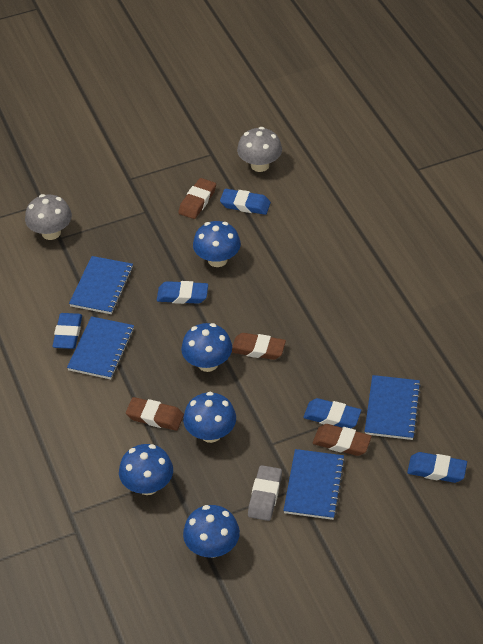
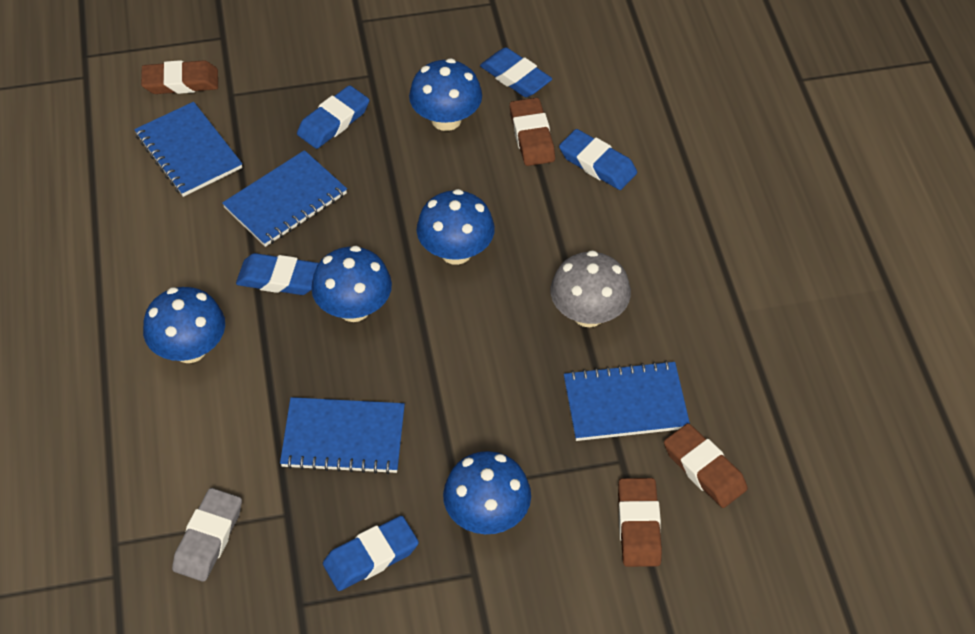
grey mushroom: [25,194,72,240] [237,127,282,172] = 2 -> [551,250,631,327] = 1

